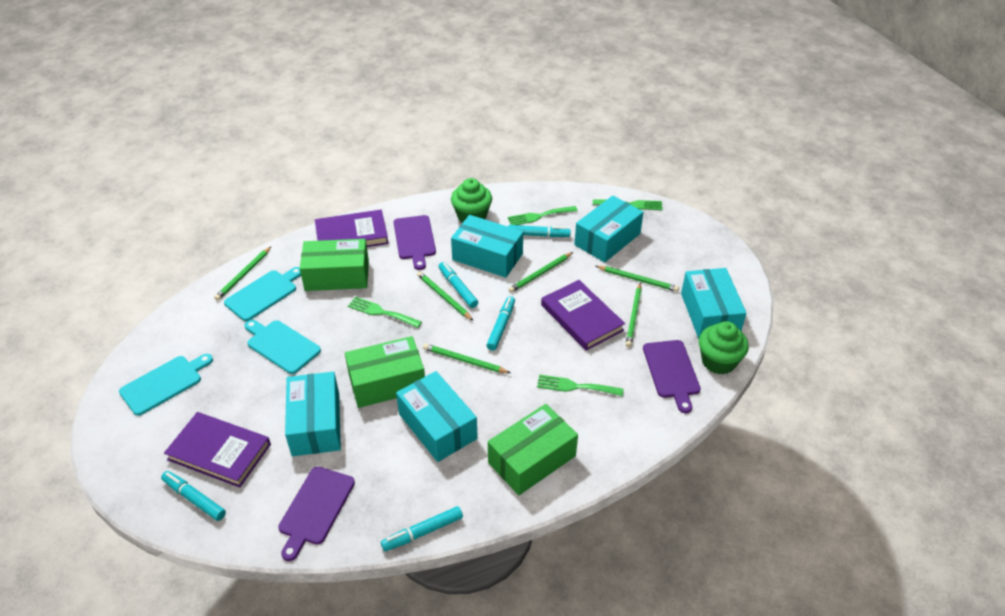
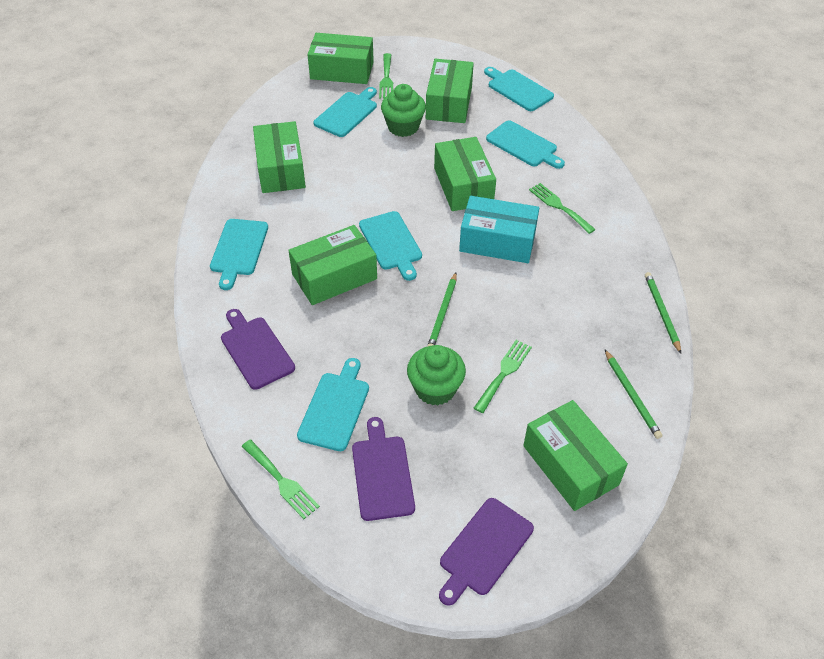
green box: [300,239,369,291] [345,336,425,408] [488,404,578,495] = 3 -> [253,121,306,193] [288,225,377,305] [307,33,374,84] [426,59,474,123] [434,137,496,211] [523,400,628,511] = 6
green pencil: [214,246,272,301] [417,271,474,321] [423,344,510,373] [508,252,573,293] [596,266,679,292] [626,283,642,347] = 6 -> [427,273,457,347] [605,350,662,439] [645,272,681,354] = 3
purple book: [164,412,271,488] [315,210,388,247] [541,280,625,351] = 3 -> none = 0
turquoise box: [285,372,341,456] [396,371,478,462] [451,215,523,278] [574,195,644,262] [681,268,747,339] = 5 -> [459,196,539,263] = 1
turquoise cutting board: [119,354,213,416] [224,267,301,321] [245,320,321,374] = 3 -> [210,219,268,290] [297,358,369,451] [313,87,377,137] [359,211,422,281] [484,67,554,111] [486,120,565,169] = 6
turquoise marker: [161,471,226,521] [381,506,463,551] [439,262,478,308] [486,296,515,351] [508,225,571,237] = 5 -> none = 0

